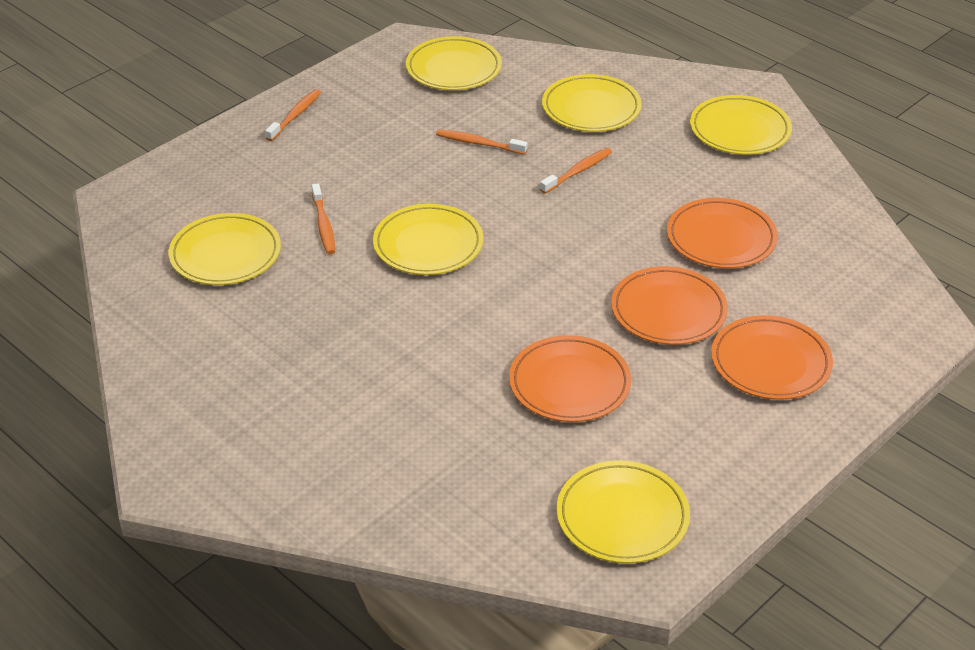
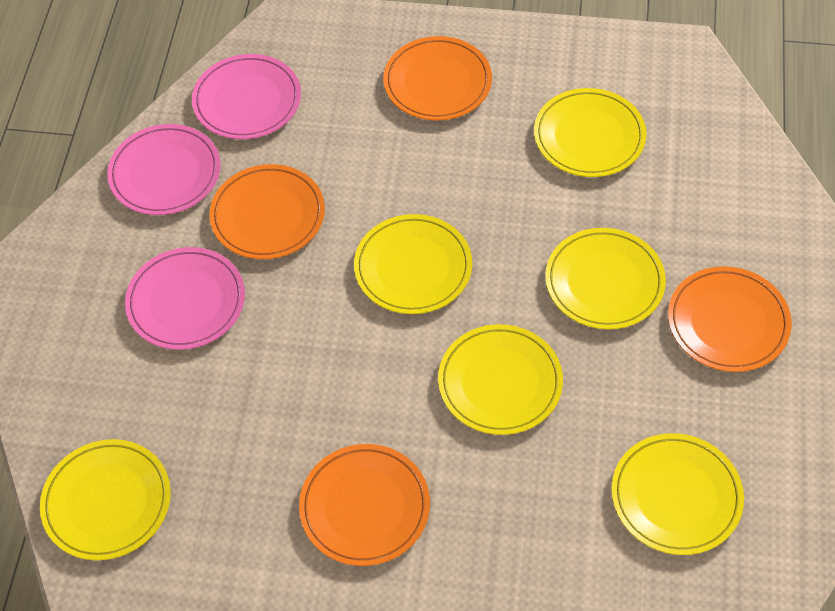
orange toothbrush: [265,89,321,141] [311,183,335,254] [436,130,528,155] [540,148,612,194] = 4 -> none = 0
pink plate: none = 0 -> [107,124,221,215] [125,247,245,350] [192,54,301,139] = 3

